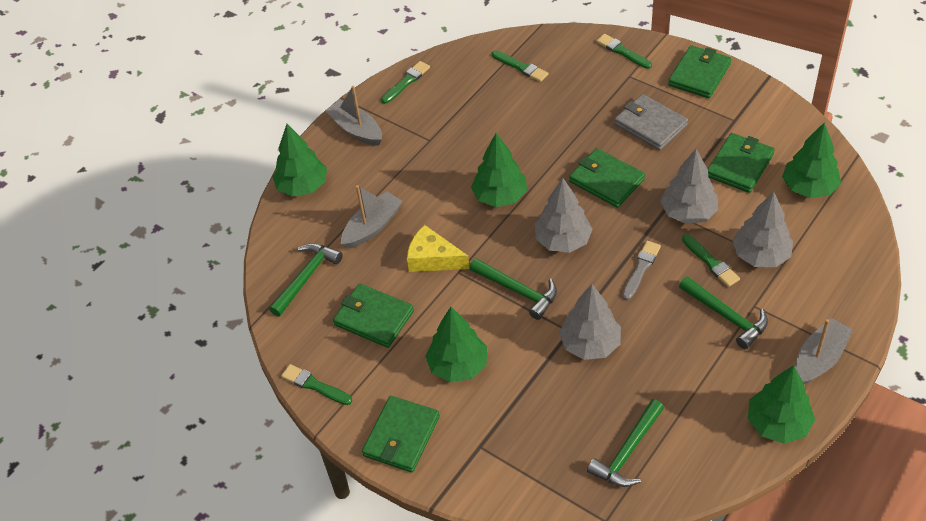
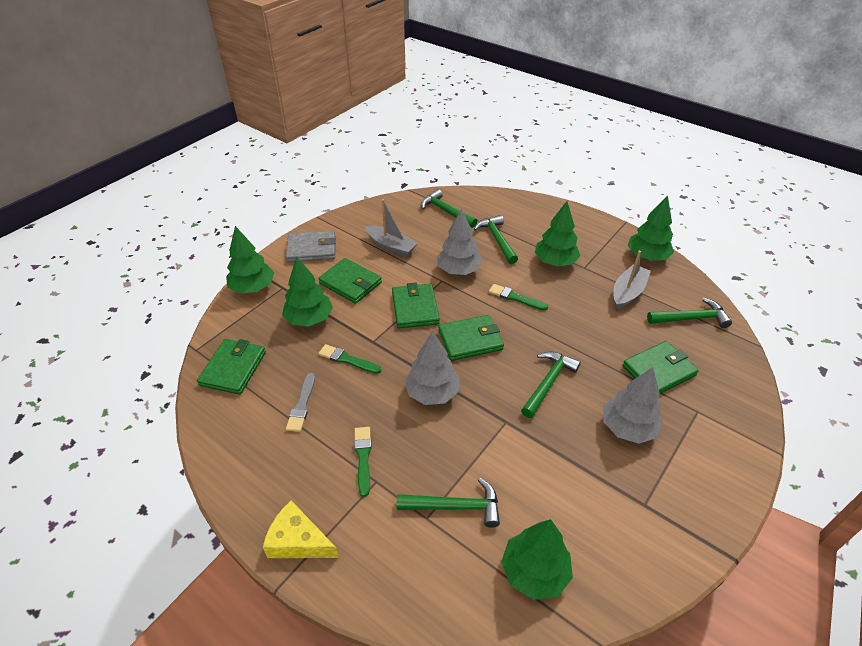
green brush: [281,364,352,405] [381,61,430,104] [492,50,548,82] [596,34,652,69] [682,234,740,287] = 5 -> [319,344,381,374] [354,427,372,497] [489,284,548,311] = 3
green hammer: [269,243,343,317] [469,258,557,320] [587,399,664,487] [679,276,768,349] = 4 -> [397,478,500,528] [421,189,477,228] [474,215,518,264] [521,351,581,418] [647,298,732,328] = 5
grey boat: [325,86,382,146] [341,185,403,249] [795,318,853,384] = 3 -> [365,199,418,257] [613,251,651,309] = 2
grey tree: [535,178,593,253] [559,284,621,360] [660,149,718,224] [732,192,793,267] = 4 -> [404,331,460,405] [437,209,482,275] [603,367,663,444] = 3

